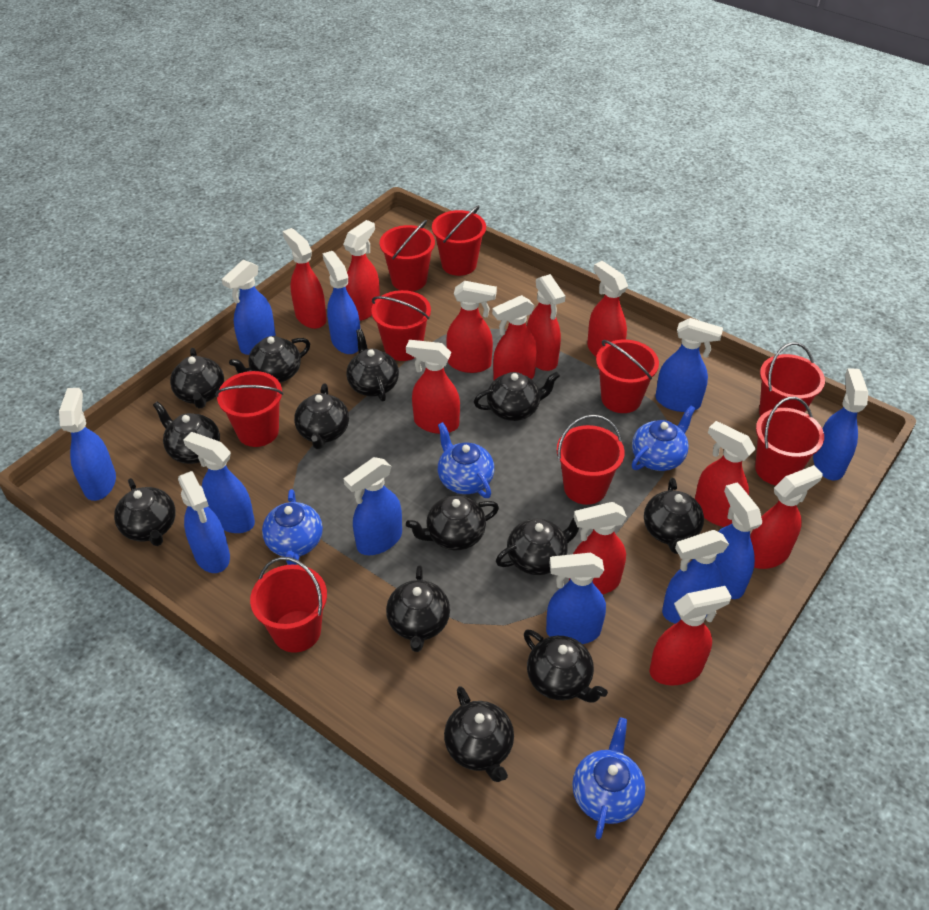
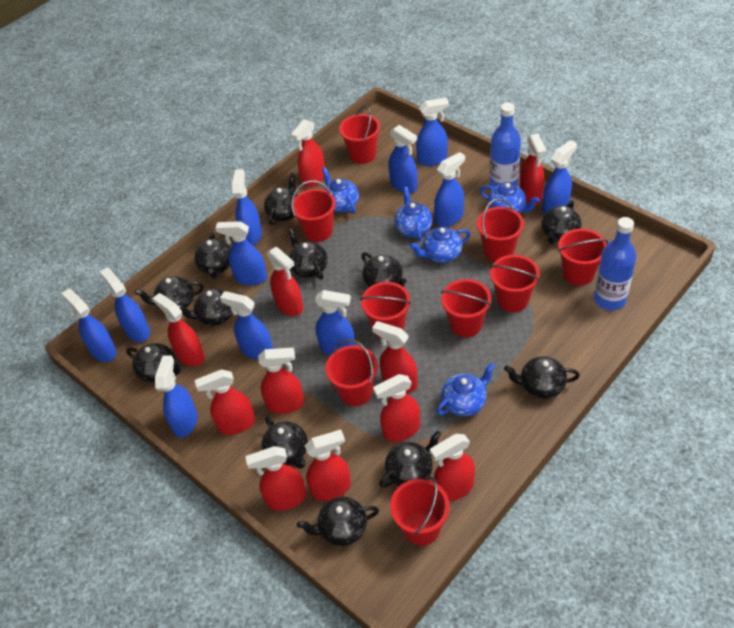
black teapot: [114,478,176,546] [153,401,220,464] [170,348,224,409] [229,336,310,383] [294,383,349,449] [346,329,399,402] [386,565,450,652] [406,495,499,550] [444,686,514,782] [474,371,560,421] [496,517,579,575] [524,630,608,703] [644,478,704,554] = 13 -> [126,343,182,383] [135,276,204,308] [178,289,242,326] [194,232,231,279] [261,416,308,469] [264,173,297,225] [288,229,328,280] [297,497,379,546] [361,252,407,287] [379,431,441,488] [504,356,580,399] [541,200,582,244] = 12
blue bottle: none = 0 -> [490,103,521,188] [594,217,636,310] = 2
blue teapot: [262,489,323,565] [438,422,494,498] [572,717,645,839] [632,406,696,471] = 4 -> [322,167,359,214] [394,187,433,242] [410,227,471,263] [436,363,495,416] [480,182,539,213] = 5

